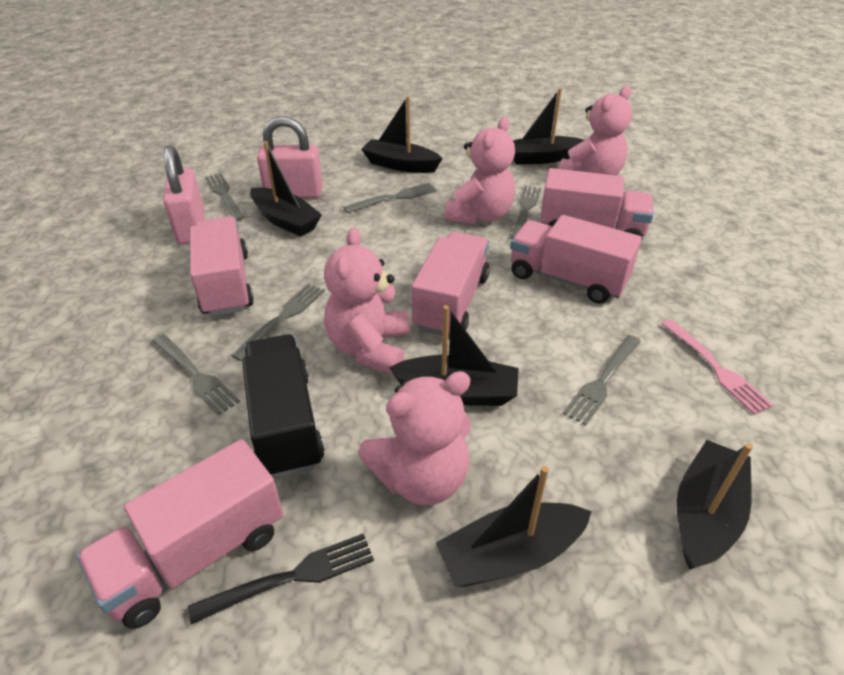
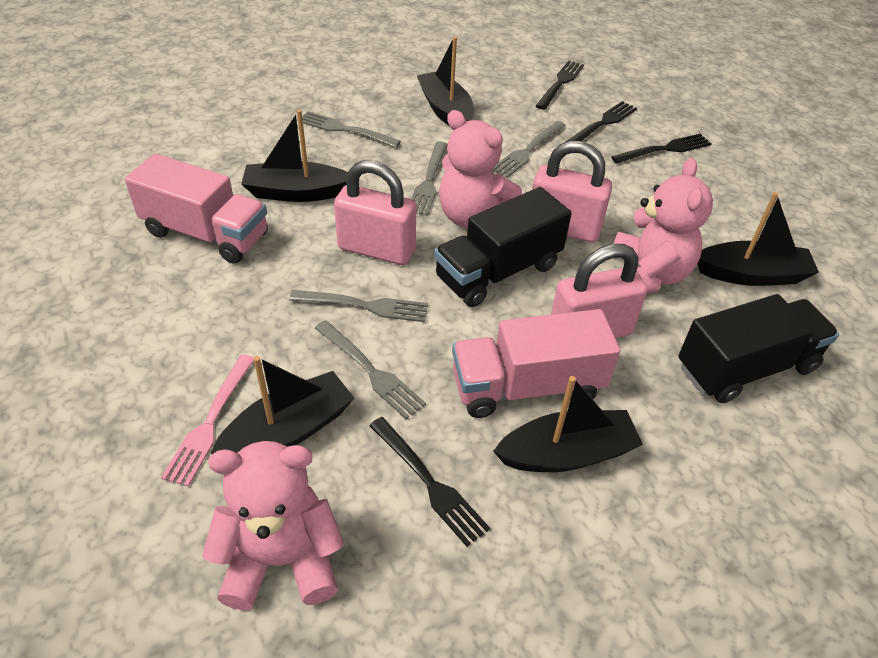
black boat: [250,141,322,236] [361,96,443,173] [389,305,519,406] [436,466,592,587] [513,88,584,165] [677,440,753,570] = 6 -> [210,356,354,454] [241,109,348,202] [417,37,474,126] [493,376,643,472] [697,192,819,286] = 5
black fork: [188,533,374,624] = 1 -> [369,417,490,547] [536,60,584,110] [564,101,637,143] [611,134,711,164] = 4
black truck: [242,334,325,479] = 1 -> [434,187,572,307] [678,294,839,403] = 2
grey fork: [152,334,240,415] [205,173,244,221] [231,284,325,361] [343,183,437,213] [511,186,541,239] [563,335,641,426] = 6 -> [289,290,428,322] [302,111,401,148] [315,320,426,419] [412,142,448,216] [492,121,566,178] = 5
pink padlock: [163,146,205,244] [257,116,323,198] = 2 -> [334,160,416,265] [532,141,612,243] [551,244,647,338] = 3
pink teddy bear: [324,227,409,374] [358,371,471,505] [445,117,515,224] [558,86,632,176] = 4 -> [202,441,344,610] [439,110,522,228] [614,158,713,293] = 3
pink truck: [76,439,284,629] [190,216,254,316] [412,232,490,337] [510,215,642,304] [540,168,654,241] = 5 -> [125,153,268,264] [452,309,620,418] = 2

